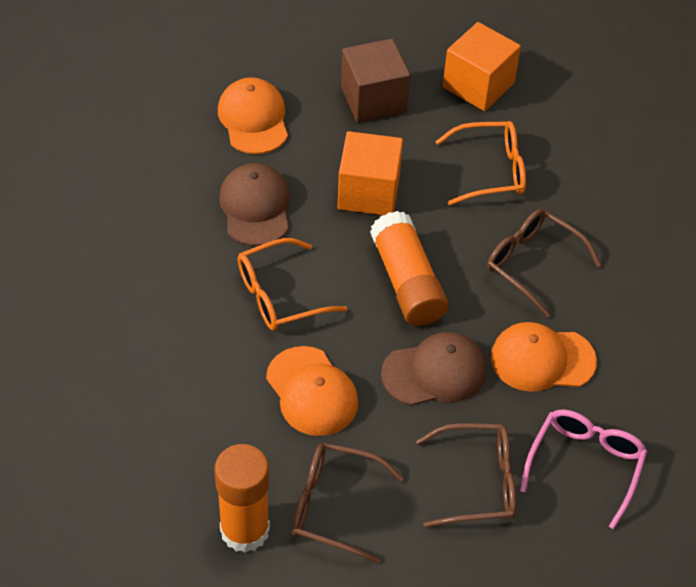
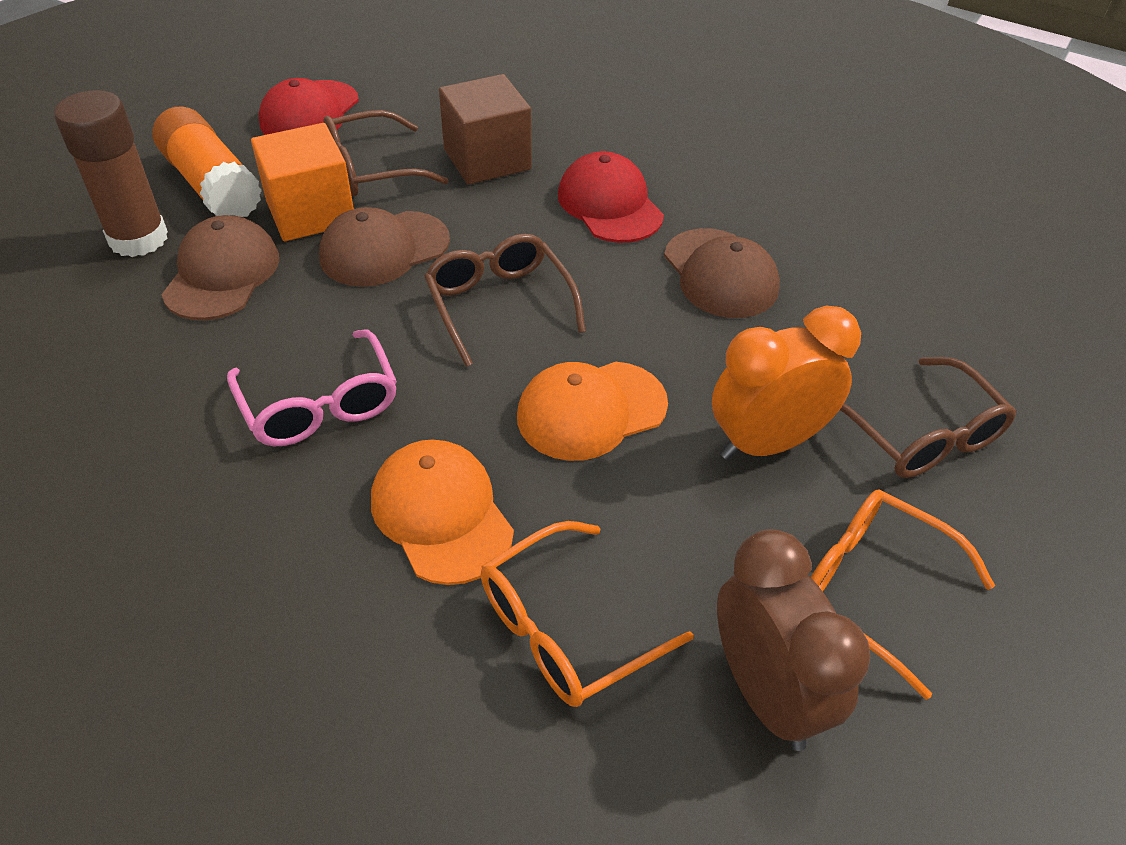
brown cap: [219,163,290,246] [381,332,486,406] = 2 -> [161,215,279,320] [319,207,450,287] [664,228,780,318] = 3
brown clock: none = 0 -> [717,529,871,751] = 1
brown glue stick: none = 0 -> [54,90,168,257] = 1
orange cap: [218,77,288,154] [266,346,359,436] [491,322,597,392] = 3 -> [371,439,514,585] [517,362,668,461] = 2
orange clock: none = 0 -> [712,306,861,460] = 1
orange cube: [338,131,403,215] [443,22,521,111] = 2 -> [251,123,354,241] = 1
orange glue stick: [215,444,270,553] [370,211,448,326] = 2 -> [152,106,262,217] = 1
red cap: none = 0 -> [259,78,359,135] [558,151,664,243] = 2

